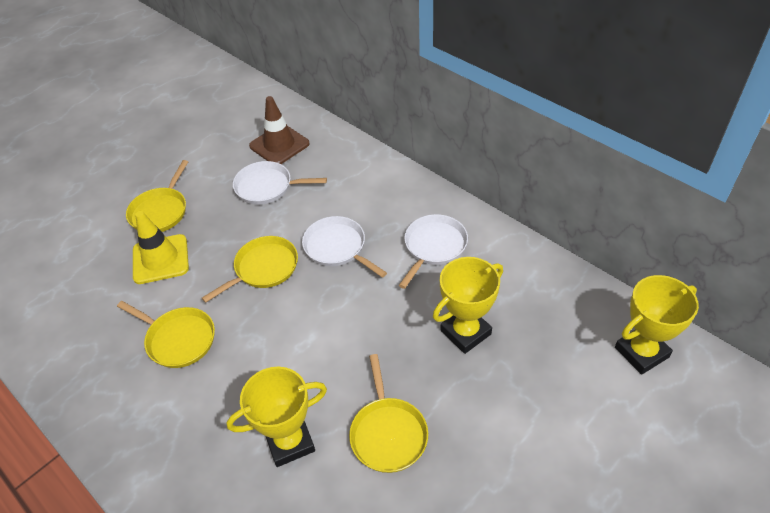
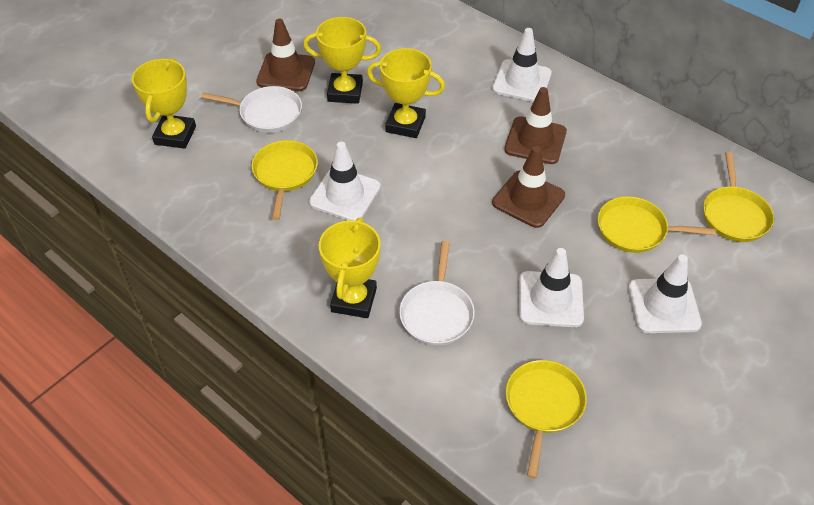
brown traffic cone: [249,96,309,164] = 1 -> [256,19,315,91] [492,146,565,228] [504,87,567,164] = 3
white pan: [233,161,327,205] [302,216,387,278] [399,214,468,289] = 3 -> [201,86,302,133] [399,241,475,346] = 2
white traffic cone: none = 0 -> [309,142,381,221] [492,28,552,102] [519,248,584,327] [628,255,702,333] = 4
yellow traffic cone: [133,211,189,284] = 1 -> none = 0
yellow trophy: [226,367,327,467] [433,257,503,354] [615,275,699,375] = 3 -> [132,58,196,149] [303,17,381,104] [319,218,381,318] [367,48,445,138] = 4

